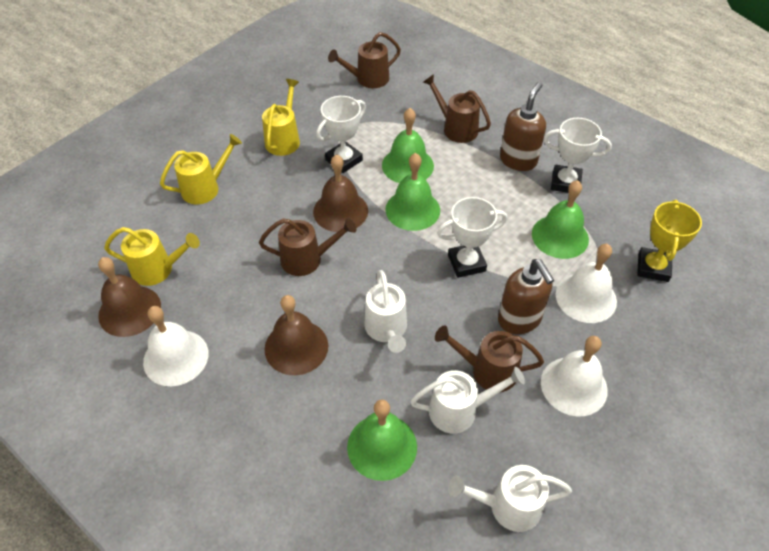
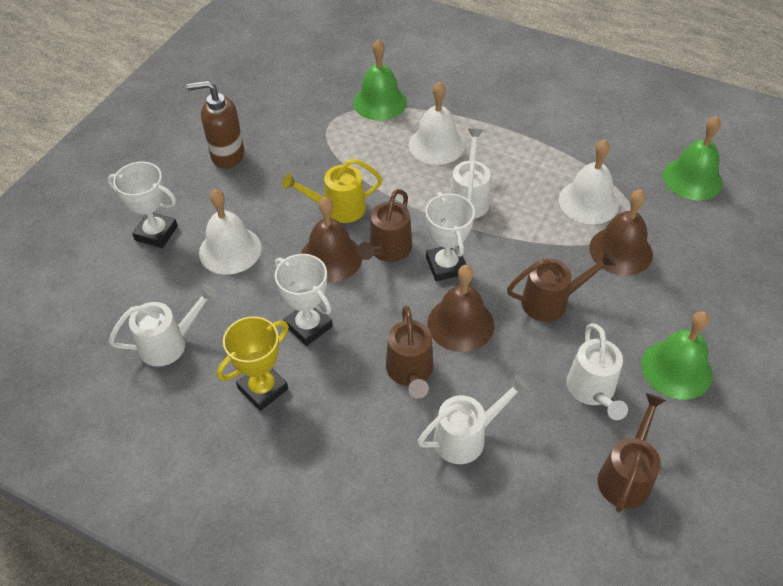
brown soap dispenser: [498,259,554,334] [500,82,546,171] = 2 -> [187,80,244,169] = 1
green bell: [347,400,417,481] [382,108,434,183] [385,153,440,231] [532,180,589,259] = 4 -> [353,39,407,121] [641,311,712,400] [663,116,723,200] = 3
white watering can: [364,270,407,353] [410,367,525,434] [448,465,572,532] = 3 -> [109,284,218,367] [418,375,529,464] [450,128,491,219] [567,324,628,420] = 4
yellow watering can: [104,227,200,286] [160,134,242,204] [262,79,300,156] = 3 -> [282,159,382,223] = 1

